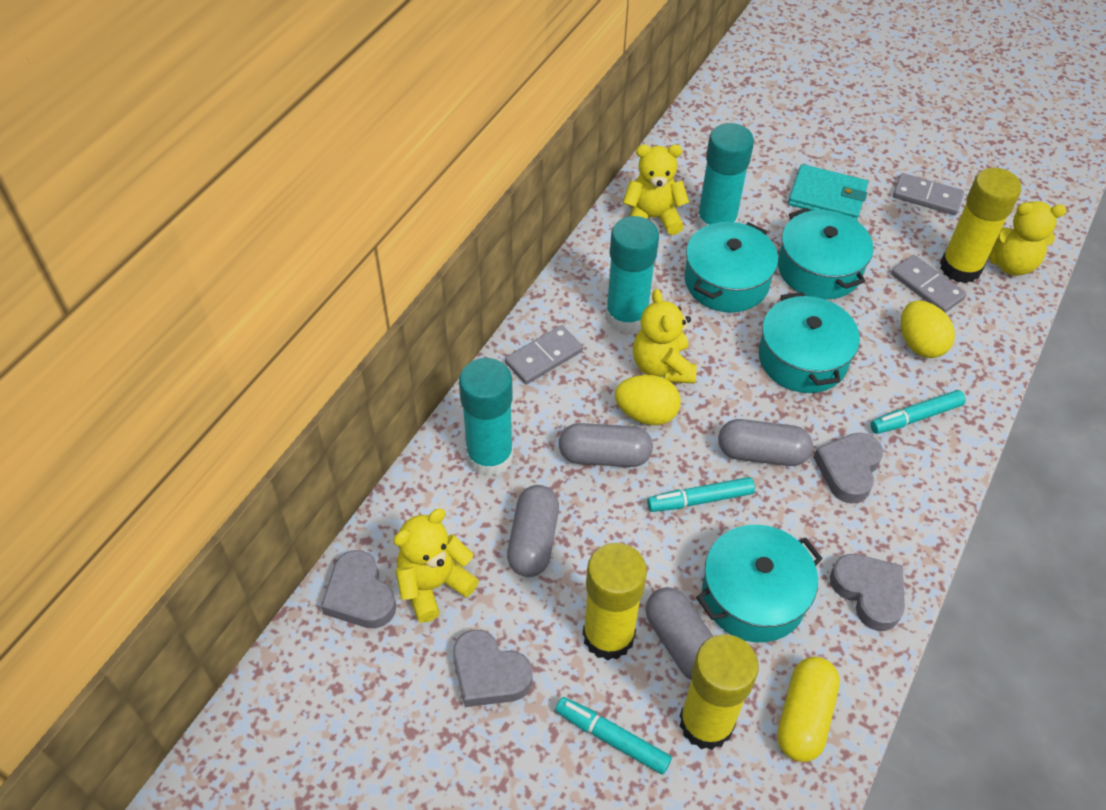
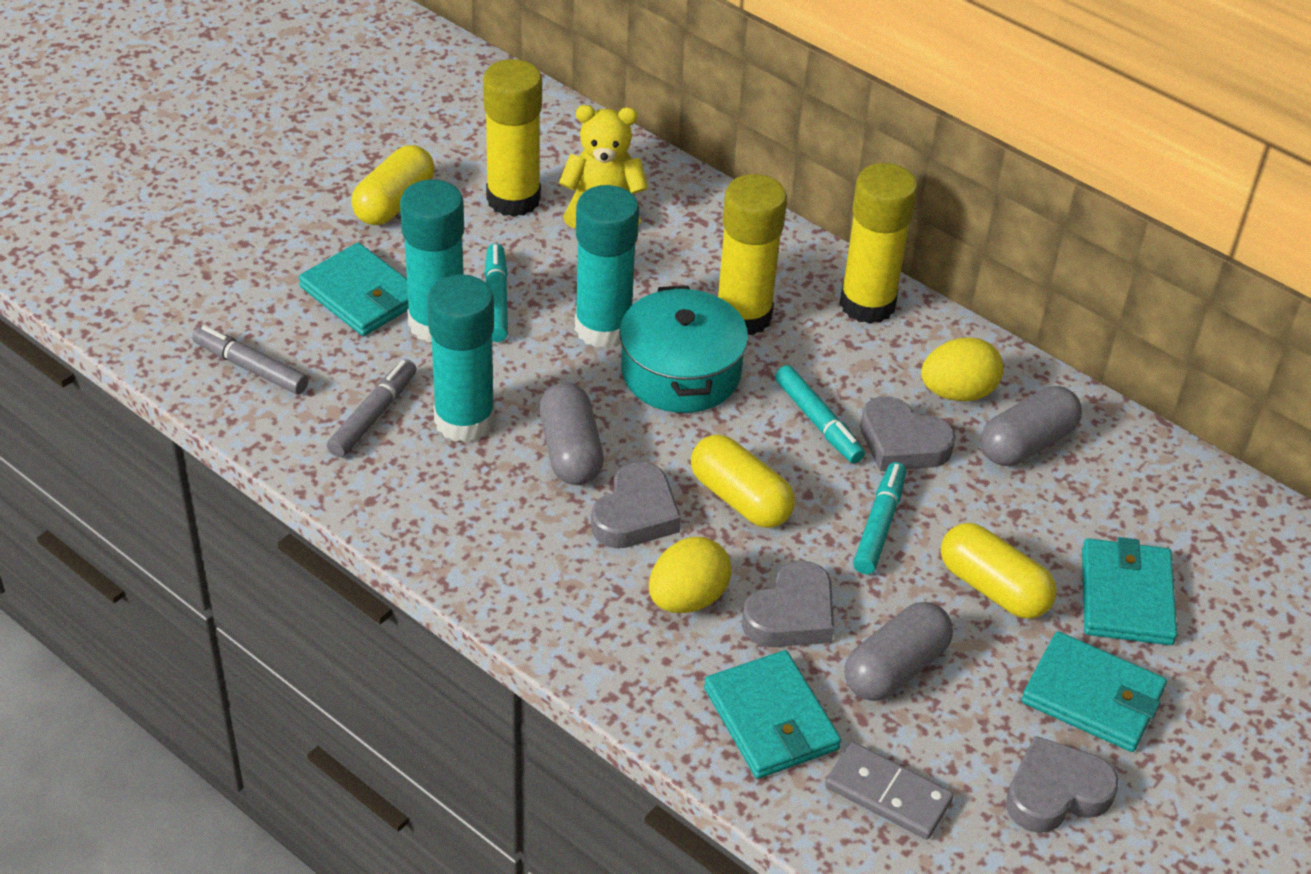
grey capsule: [507,485,559,577] [559,423,653,467] [645,587,713,680] [718,419,813,466] = 4 -> [539,383,604,485] [845,602,953,701] [981,386,1082,466] = 3
grey domino: [505,325,583,384] [891,255,966,313] [893,173,964,215] = 3 -> [825,742,954,839] = 1
grey marker: none = 0 -> [192,325,308,394] [327,359,417,457] = 2
turquoise pot: [684,222,778,313] [696,525,823,642] [759,292,860,393] [778,208,873,300] = 4 -> [620,286,748,413] = 1
turquoise wallet: [788,164,868,221] = 1 -> [299,243,409,336] [704,650,841,779] [1022,631,1167,752] [1082,537,1177,645] = 4
yellow capsule: [777,657,840,762] = 1 -> [351,145,435,225] [691,435,795,528] [941,523,1057,619] = 3
yellow teddy bear: [393,509,479,623] [623,144,689,235] [633,289,697,384] [989,201,1067,276] = 4 -> [559,105,648,229] = 1

